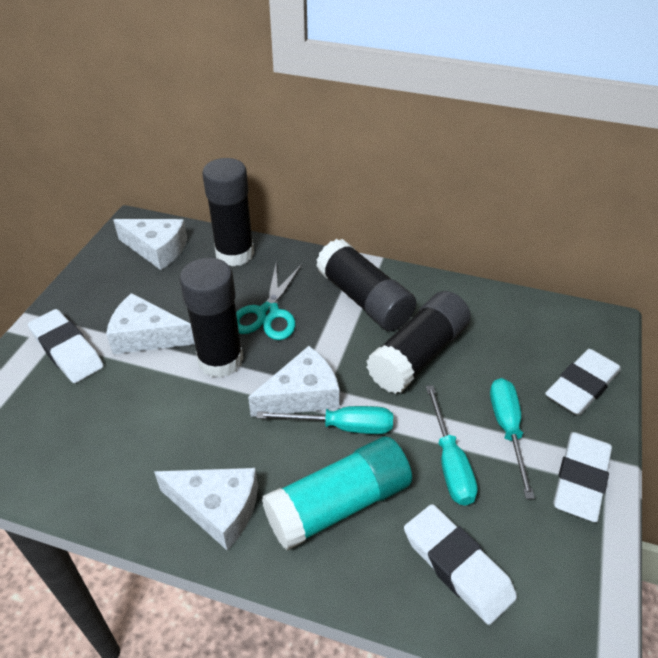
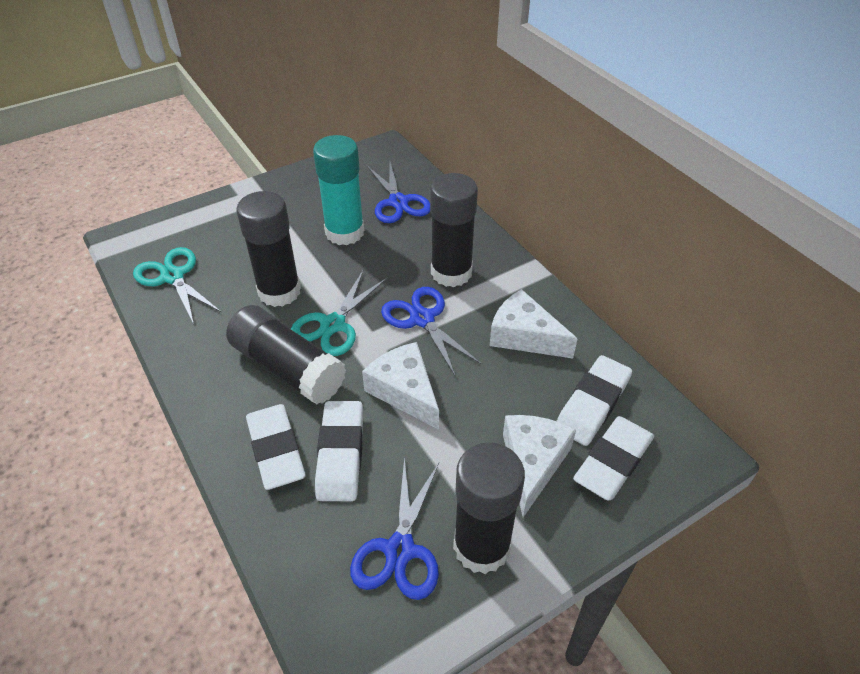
blue scissors: none = 0 -> [350,458,439,600] [367,162,430,223] [381,287,482,376] = 3
turquoise scissors: [236,264,302,340] = 1 -> [133,247,222,324] [291,271,388,356] = 2
turquoise screwdriver: [256,406,393,434] [426,385,478,506] [490,378,535,499] = 3 -> none = 0
white cheese: [106,293,195,354] [113,219,187,270] [154,468,258,550] [248,346,339,417] = 4 -> [362,342,439,430] [490,289,578,358] [503,415,576,517] = 3

